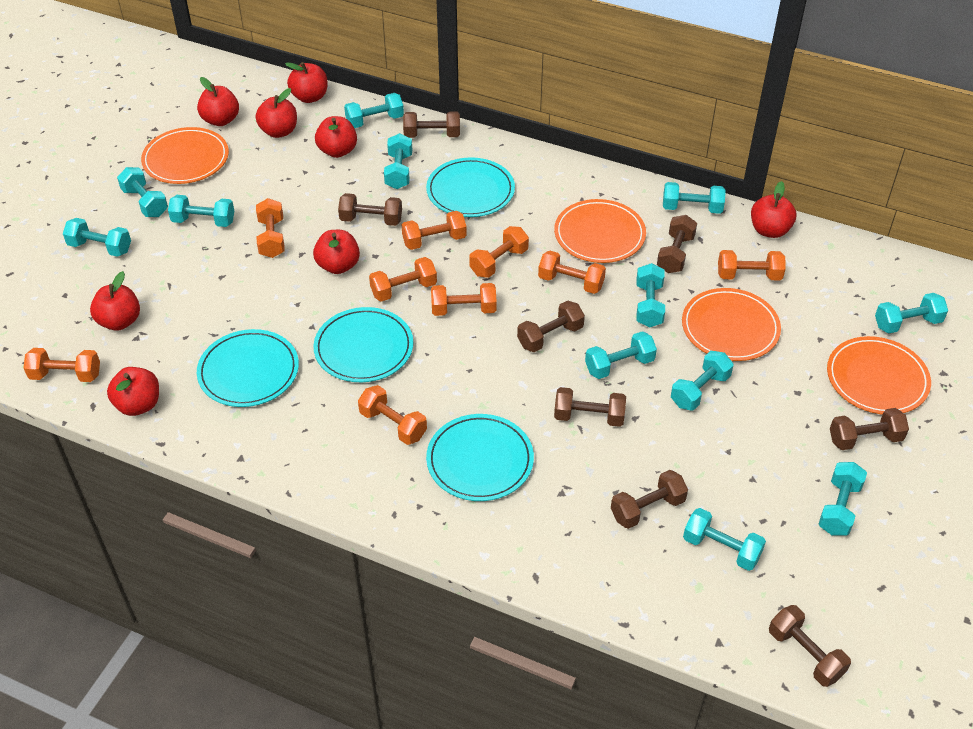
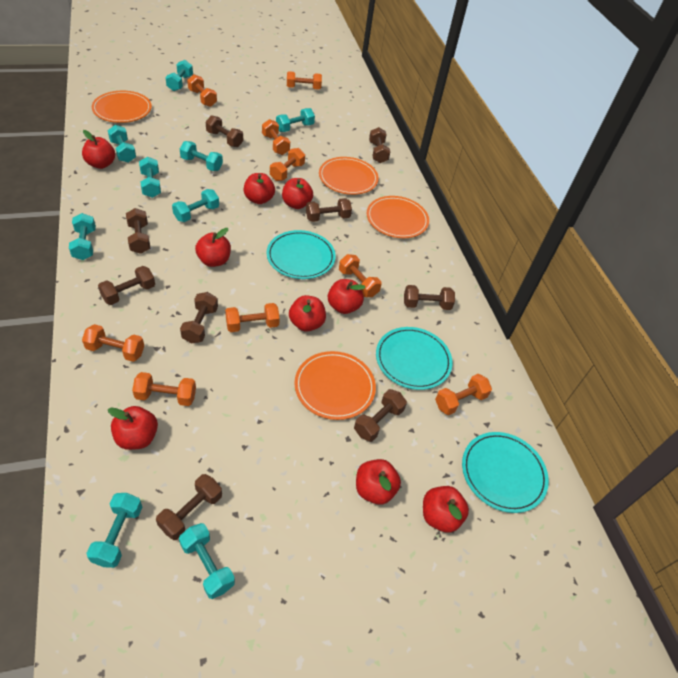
brown dumbbell: [338,193,402,226] [403,112,460,138] [517,300,585,352] [554,387,626,427] [611,470,688,529] [657,215,697,273] [769,605,851,687] [830,408,909,450] = 8 -> [98,266,155,305] [126,208,150,254] [156,474,222,540] [180,292,218,343] [206,115,243,147] [306,198,352,222] [354,389,407,442] [369,127,390,163] [404,285,455,310] = 9
red apple: [90,271,140,331] [107,367,159,416] [197,77,239,126] [255,88,297,138] [285,62,327,103] [313,230,360,274] [315,116,357,158] [751,181,796,238] = 8 -> [82,130,115,169] [108,406,158,450] [195,228,231,267] [243,173,275,204] [282,178,313,209] [289,295,326,332] [328,279,366,314] [356,459,401,505] [423,486,469,533] = 9
turquoise dumbbell: [63,218,131,257] [117,167,168,217] [168,195,234,227] [344,93,404,128] [384,133,412,189] [585,331,657,379] [636,263,665,327] [663,182,726,214] [671,351,733,411] [683,508,766,571] [818,462,867,536] [875,293,948,333] = 12 -> [69,213,96,260] [86,493,142,568] [108,125,136,163] [139,156,161,198] [165,60,193,91] [172,189,219,222] [179,523,235,599] [180,141,223,171] [276,108,315,132] = 9
turquoise plate: [197,329,299,407] [313,307,413,382] [426,157,515,217] [426,414,534,501] = 4 -> [267,230,336,279] [376,327,453,390] [462,432,549,513] = 3

